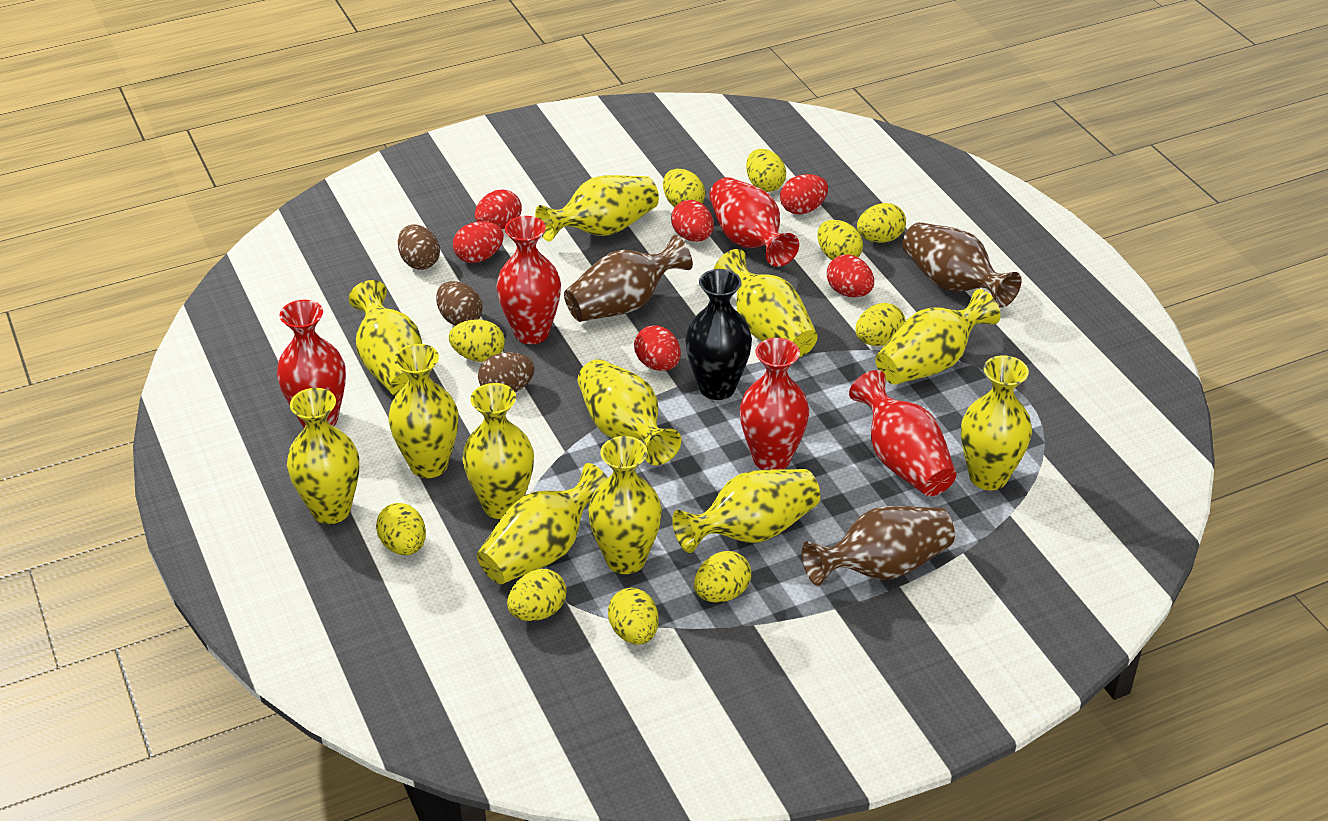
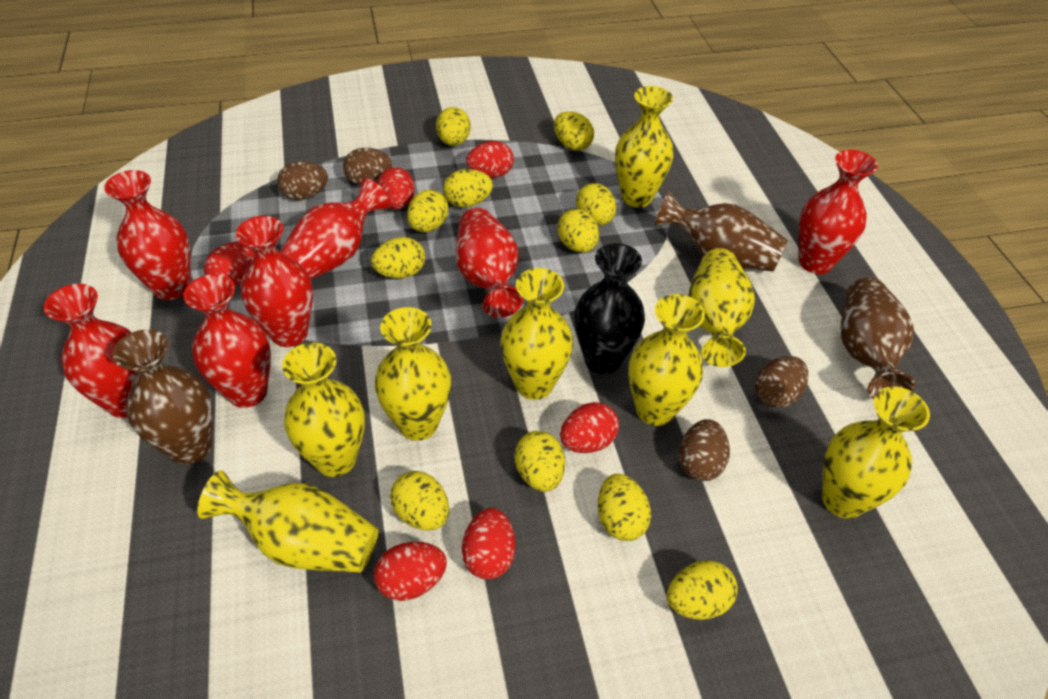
brown egg: [398,224,440,270] [436,281,482,326] [478,352,535,393] = 3 -> [277,161,328,200] [343,148,392,185] [679,419,730,481] [755,356,808,408] = 4
red vase: [277,300,346,428] [497,216,561,344] [709,177,799,267] [740,338,809,470] [849,370,956,496] = 5 -> [44,284,138,418] [104,170,191,300] [184,274,271,408] [236,216,313,347] [280,178,390,279] [456,208,523,318] [799,150,878,274] = 7
yellow egg: [376,503,426,555] [449,320,505,362] [507,569,566,621] [608,588,659,645] [663,169,705,207] [694,551,751,602] [746,149,786,192] [817,220,863,260] [855,303,905,346] [857,203,906,243] = 10 -> [371,237,425,278] [390,471,449,531] [407,190,449,232] [436,107,470,146] [443,169,493,208] [515,431,565,492] [554,111,594,151] [557,209,599,253] [576,183,616,225] [598,474,651,541] [667,560,738,620] = 11
yellow vase: [287,388,359,524] [349,280,422,397] [388,344,458,478] [462,383,534,519] [477,463,608,584] [535,175,659,242] [577,359,681,465] [588,436,662,574] [672,469,820,553] [714,249,818,357] [875,289,1001,385] [961,355,1032,490] = 12 -> [197,470,378,573] [282,342,365,477] [375,307,451,441] [500,268,573,400] [615,86,674,207] [628,294,705,426] [688,248,755,367] [822,387,930,519] = 8

